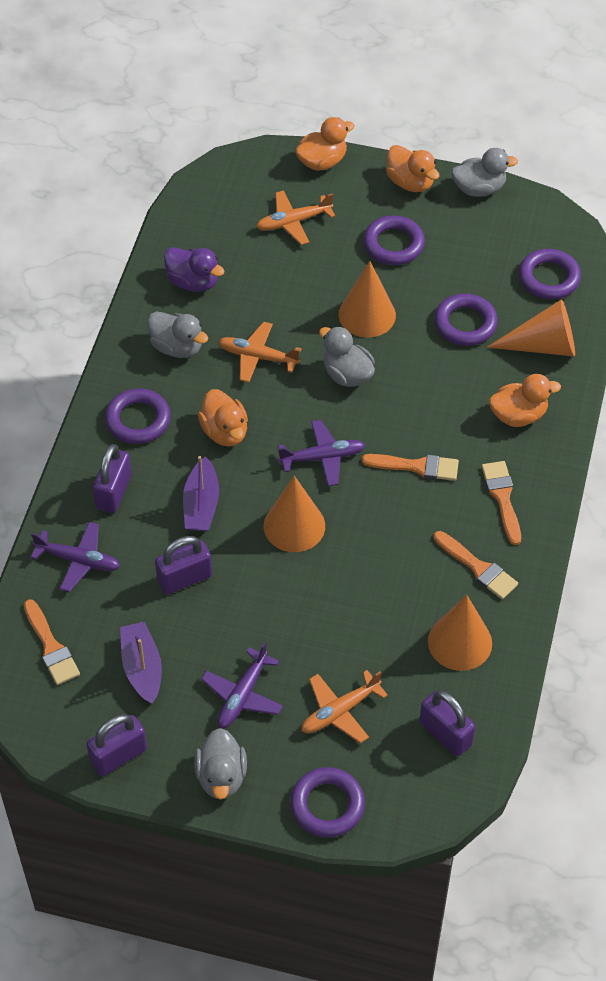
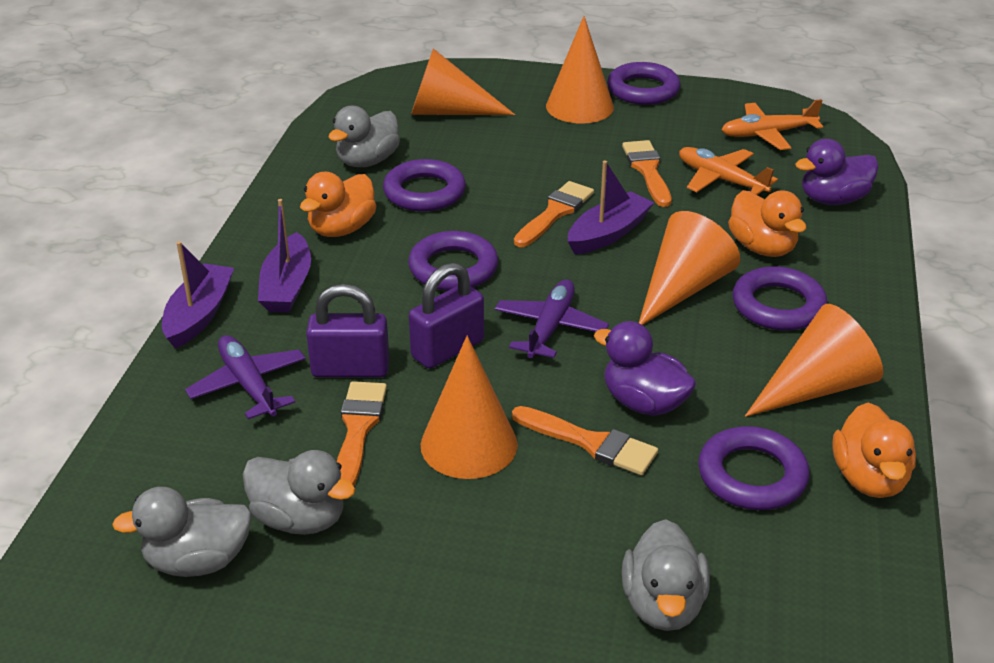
orange cone: [264,476,325,552] [339,261,396,338] [428,595,492,671] [487,299,575,356] = 4 -> [411,48,515,115] [421,336,518,479] [546,16,614,123] [639,211,740,325] [745,304,883,417] = 5
orange duck: [198,389,248,447] [295,117,355,171] [386,145,440,192] [489,374,561,427] = 4 -> [300,172,376,237] [728,190,806,257] [832,403,916,498] = 3
orange plane: [218,322,301,383] [256,191,335,245] [301,670,388,743] = 3 -> [679,147,778,195] [722,99,823,150] = 2
purple boat: [120,622,162,704] [183,456,219,531] = 2 -> [162,241,234,349] [258,199,311,313] [568,160,654,254] = 3
purple duck: [164,247,225,292] = 1 -> [594,321,696,416] [795,139,879,205] = 2
purple padlock: [86,714,147,776] [93,444,132,513] [155,536,212,594] [419,690,475,756] = 4 -> [306,284,389,377] [409,263,484,369] = 2
purple plane: [31,522,120,592] [201,642,283,728] [278,420,365,486] = 3 -> [185,335,306,419] [495,279,609,358] = 2

